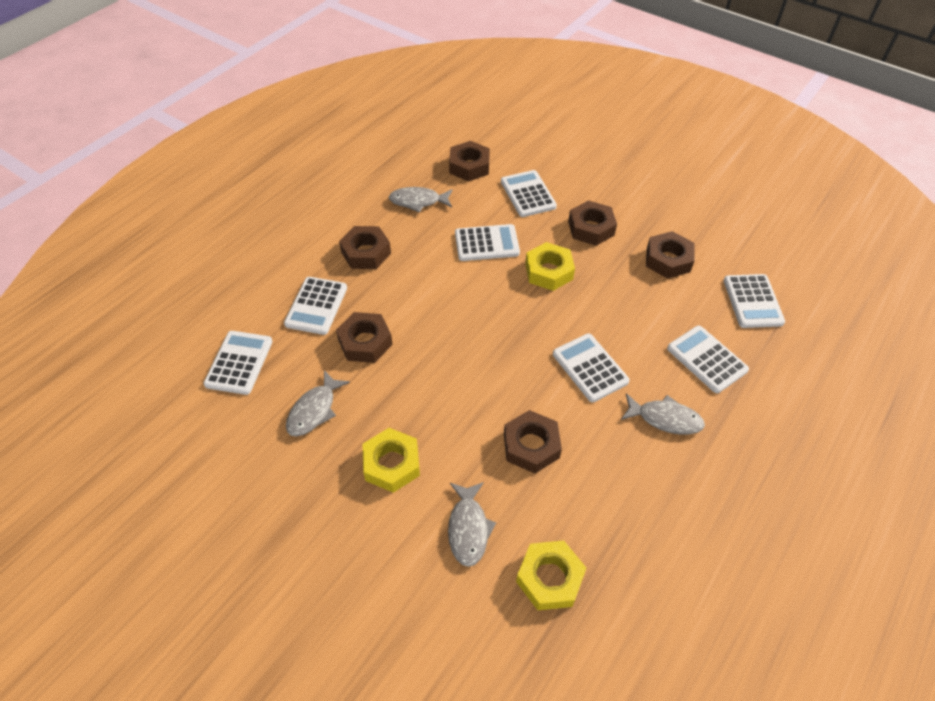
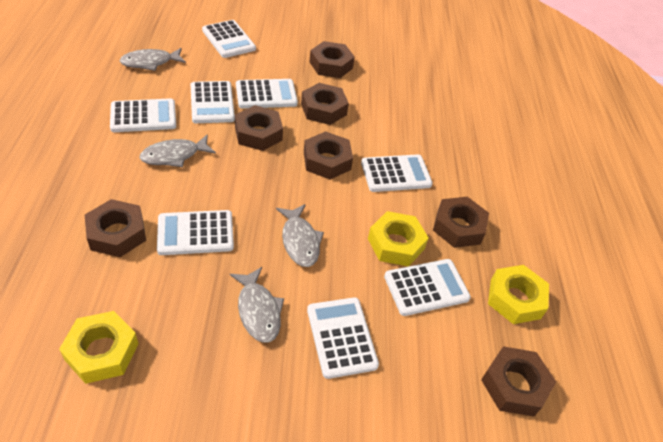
brown nut: [336,312,393,363] [339,226,391,269] [449,141,490,182] [504,410,562,473] [568,200,617,246] [646,231,694,279] = 6 -> [85,199,146,257] [235,105,283,151] [301,83,349,125] [304,131,353,180] [310,41,355,78] [433,197,489,248] [481,346,556,417] = 7
white calculator: [204,331,273,395] [284,277,347,335] [455,224,520,261] [501,170,557,217] [553,333,630,402] [667,325,749,393] [723,274,785,328] = 7 -> [110,98,176,132] [157,210,234,255] [191,81,235,123] [202,20,256,58] [236,79,298,109] [307,297,379,379] [361,154,433,192] [384,259,471,316] = 8

